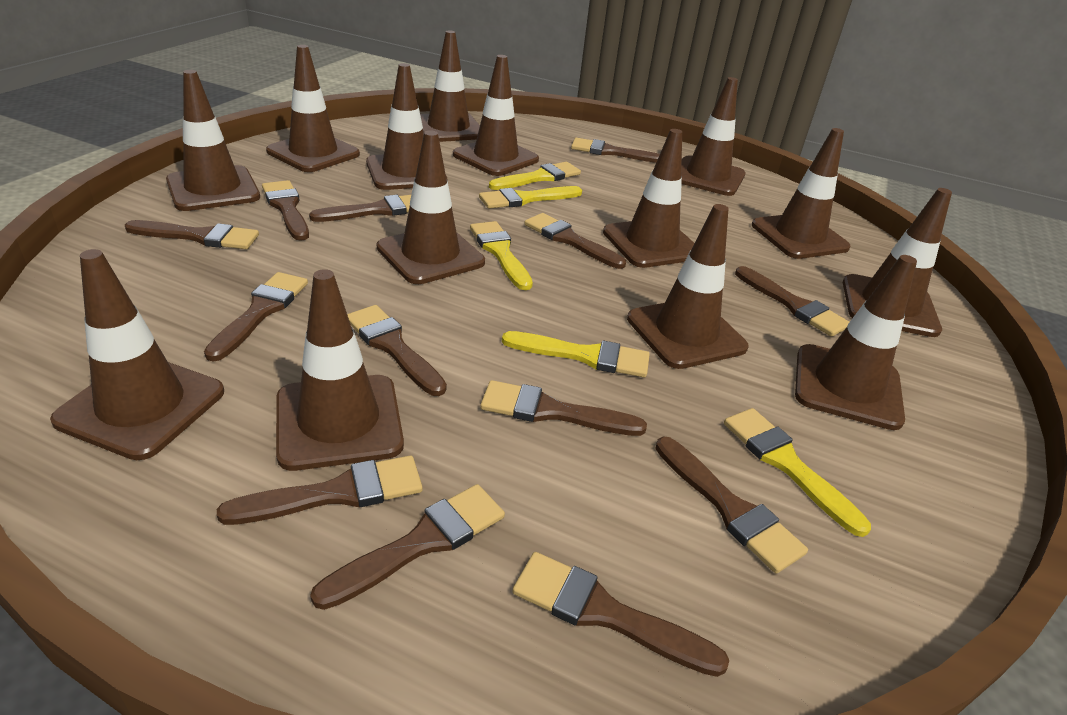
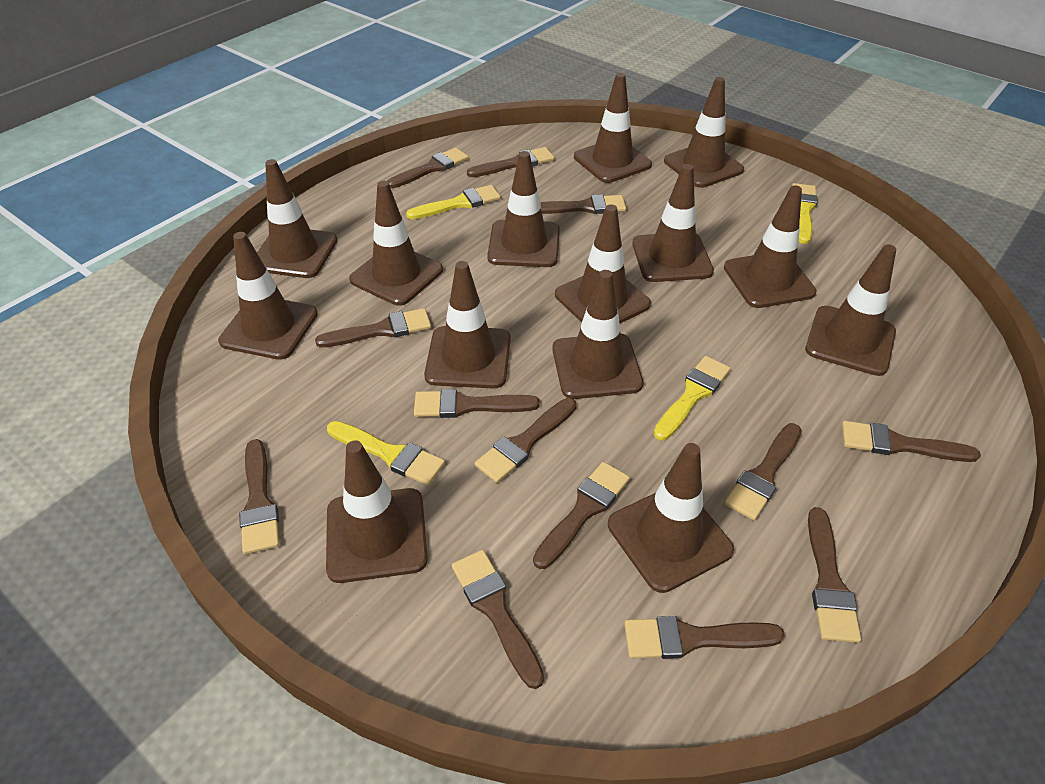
yellow brush: [470,221,533,290] [479,186,582,209] [489,162,581,190] [502,331,650,377] [724,408,871,537] = 5 -> [327,421,445,485] [406,185,501,219] [654,356,731,441] [792,183,817,244] = 4

